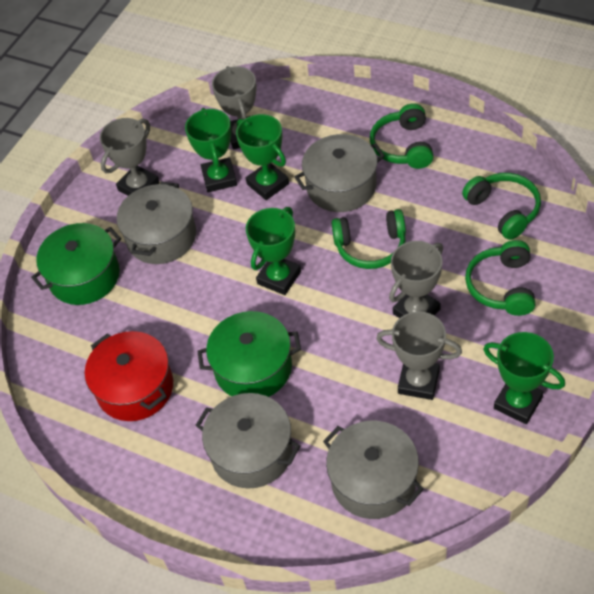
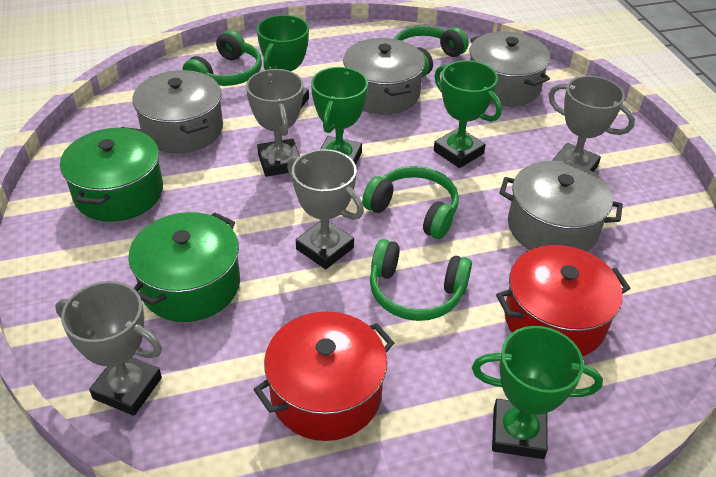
red pot: [85,331,173,421] = 1 -> [253,311,394,441] [496,245,630,357] = 2

